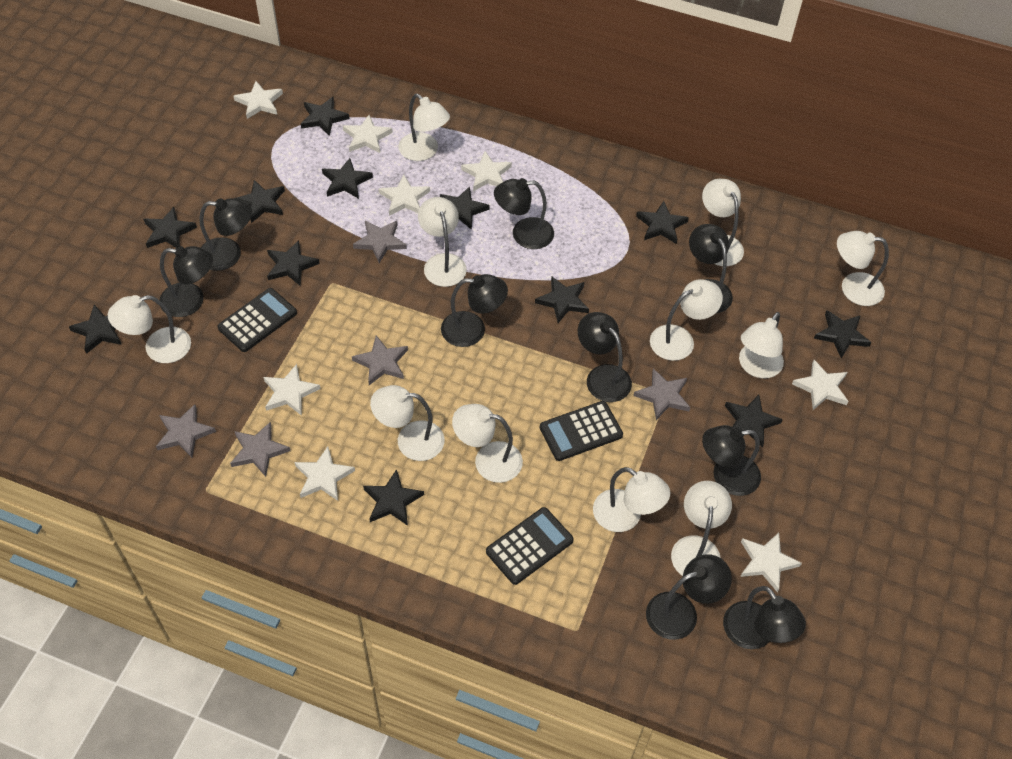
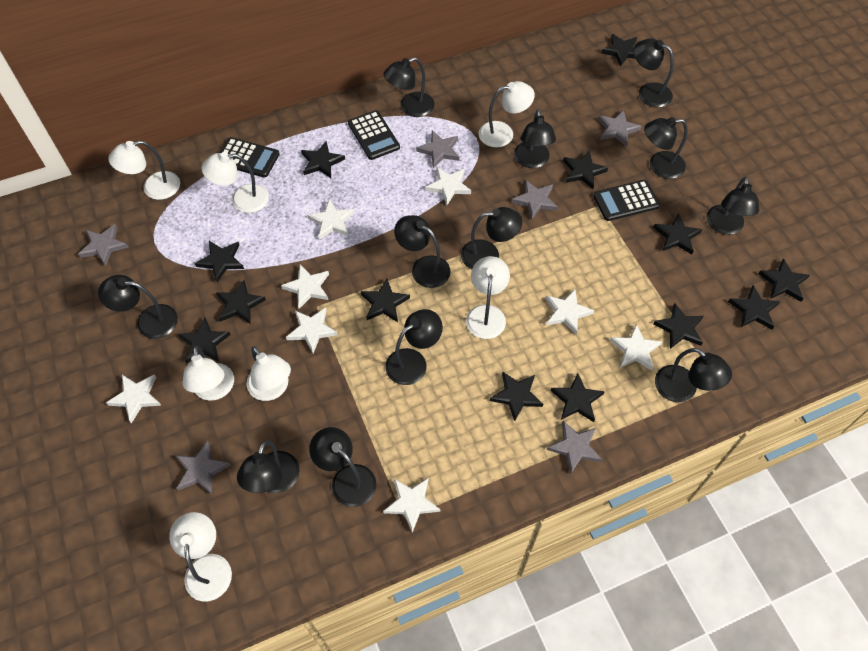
black lamp: [160,246,213,317] [199,198,252,271] [441,274,508,347] [494,178,554,249] [578,312,632,402] [646,554,732,640] [689,224,733,313] [702,425,761,496] [723,586,806,649] = 9 -> [98,275,178,339] [237,441,300,493] [309,427,376,507] [384,57,435,117] [385,309,443,385] [394,215,451,288] [461,207,522,269] [514,109,556,168] [634,38,674,108] [644,117,688,179] [655,348,732,402] [706,176,759,235] = 12
black star: [69,304,122,354] [143,207,197,248] [234,180,285,223] [267,240,320,285] [301,97,350,136] [322,158,373,199] [363,469,424,526] [440,186,490,230] [535,276,589,323] [636,201,689,244] [725,395,783,447] [814,310,872,359] = 12 -> [178,318,231,363] [195,241,244,282] [216,280,266,324] [301,141,345,178] [360,279,410,322] [490,372,543,421] [551,373,605,422] [563,151,608,189] [601,34,637,67] [653,213,702,254] [653,303,704,349] [728,285,780,330] [758,258,810,302] = 13
grey star: [156,404,216,458] [230,422,290,477] [352,336,408,385] [353,221,407,263] [633,369,690,420] = 5 -> [78,224,129,266] [176,440,230,495] [416,131,460,168] [511,180,558,220] [547,421,602,474] [598,110,642,147] = 6
white lamp: [108,295,191,363] [370,385,445,461] [398,94,450,161] [418,197,467,287] [452,404,523,483] [593,467,670,532] [650,279,723,361] [671,481,732,576] [702,179,744,266] [739,312,784,379] [837,231,889,306] = 11 -> [108,140,180,200] [169,512,232,602] [183,346,234,401] [202,152,269,213] [247,346,291,401] [466,256,510,339] [478,81,535,147] = 7

